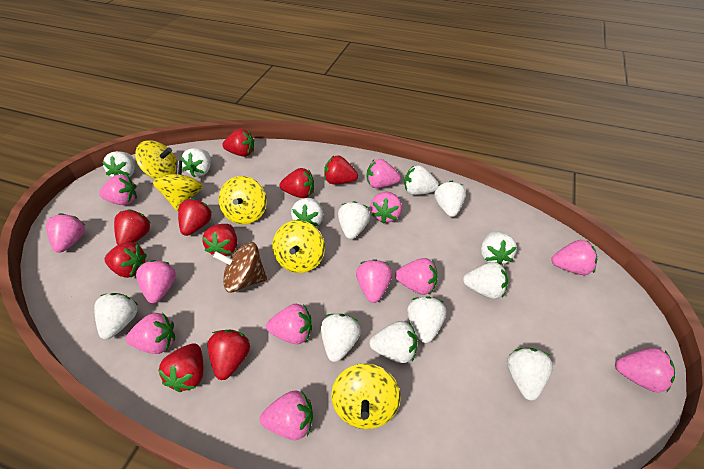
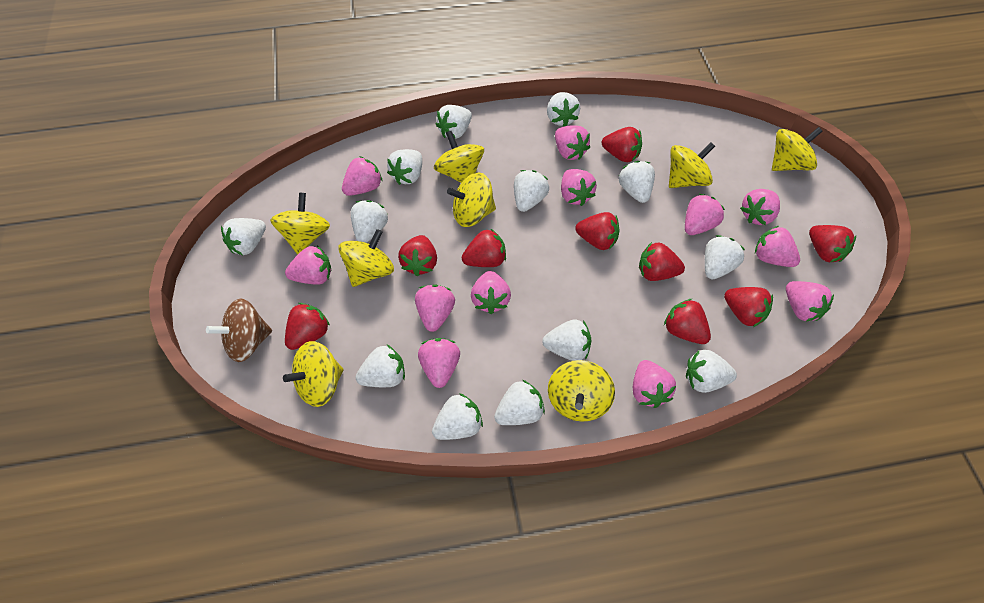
yellow spinning top: [135,140,177,179] [153,160,203,211] [219,176,267,224] [272,220,325,273] [331,363,401,429] = 5 -> [270,192,330,254] [283,341,344,407] [338,229,394,287] [434,131,484,183] [447,172,496,227] [548,360,615,422] [669,142,715,188] [772,127,823,171] = 8

